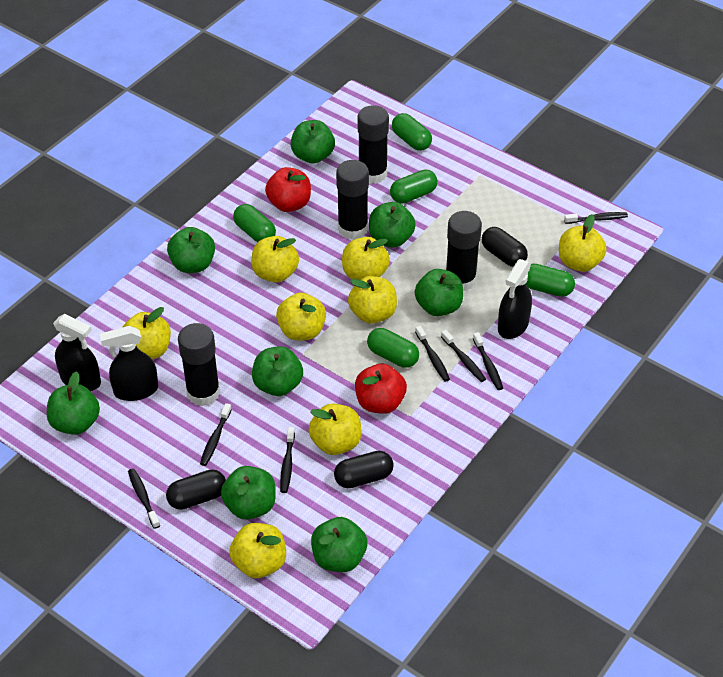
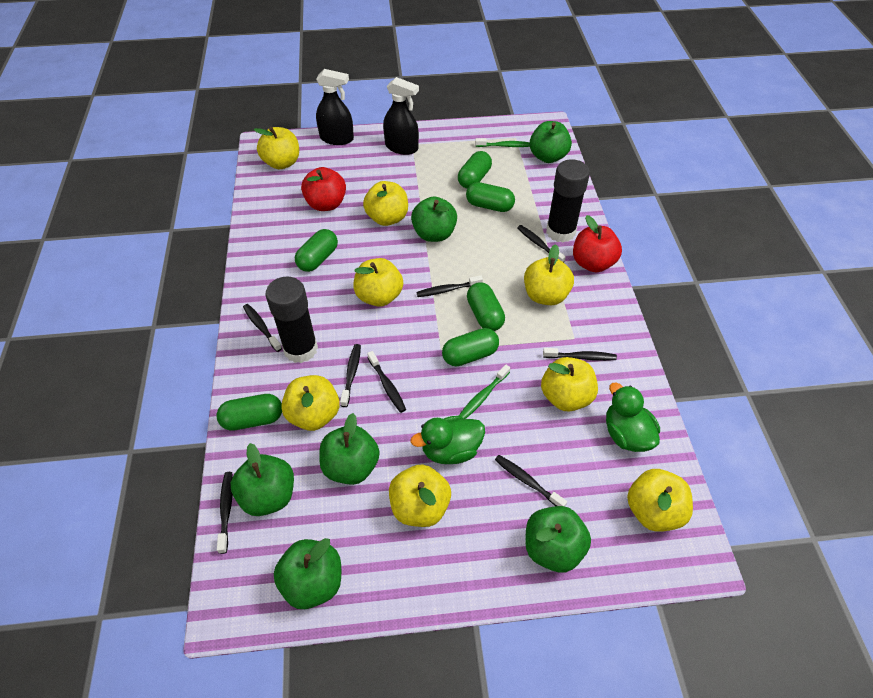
black capsule: [166,469,226,510] [334,451,394,488] [482,227,528,267] = 3 -> none = 0
black glue stick: [178,323,220,406] [336,160,369,240] [358,105,389,184] [446,211,482,291] = 4 -> [266,277,318,363] [546,159,590,243] = 2
black spray bottle: [53,314,101,391] [100,326,158,401] [498,259,532,339] = 3 -> [316,69,354,145] [383,77,419,155] = 2
black toothbrush: [128,468,160,529] [200,403,232,466] [280,427,295,493] [415,326,450,382] [441,330,486,382] [473,332,503,390] [564,212,628,224] = 7 -> [217,472,233,554] [243,304,282,352] [340,344,361,407] [367,351,406,413] [416,275,483,297] [495,455,567,507] [517,225,566,263] [543,348,617,361] = 8
green apple: [47,371,100,435] [167,227,215,273] [221,466,276,520] [252,346,303,396] [291,120,335,163] [311,517,367,572] [369,202,416,248] [415,269,463,316] = 8 -> [231,443,294,516] [274,538,341,609] [319,413,380,485] [411,196,457,242] [525,506,591,573] [530,121,572,163] = 6
green capsule: [233,204,276,242] [367,328,419,368] [390,169,438,204] [392,113,432,151] [526,264,575,297] = 5 -> [216,394,282,431] [295,229,338,272] [442,328,499,366] [458,151,492,189] [466,182,515,212] [467,282,505,331] = 6
green duck: none = 0 -> [411,416,485,464] [606,383,660,452] = 2
green toothbrush: none = 0 -> [459,365,510,419] [475,138,530,147] = 2

